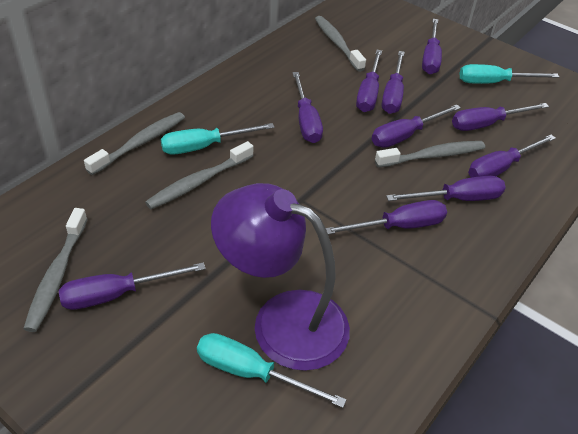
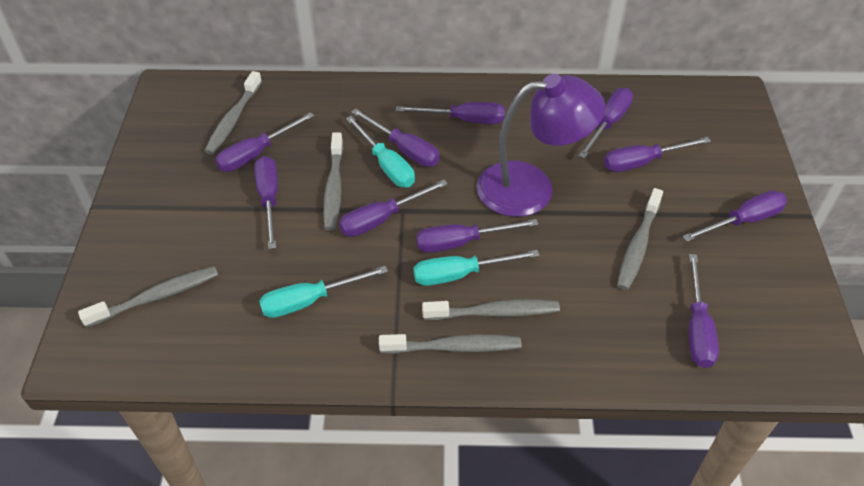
grey toothbrush: [23,208,88,332] [84,112,185,175] [145,141,253,209] [315,16,366,72] [375,141,485,168] = 5 -> [78,266,218,328] [205,71,262,155] [323,132,343,230] [379,334,522,354] [422,300,560,320] [617,188,663,290] = 6

